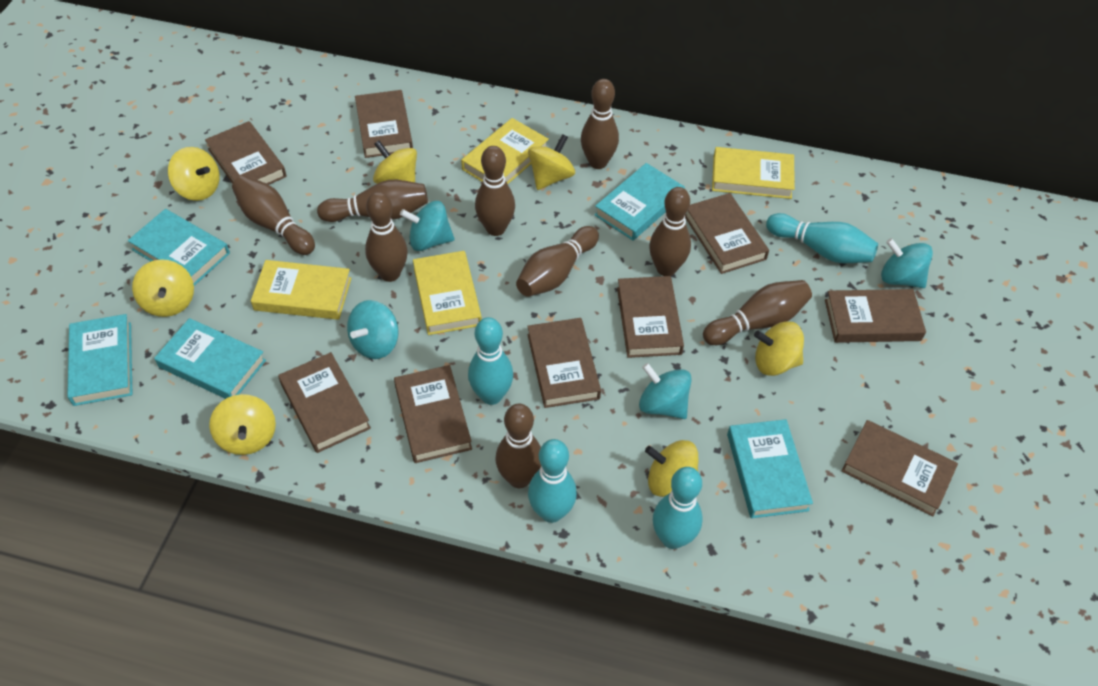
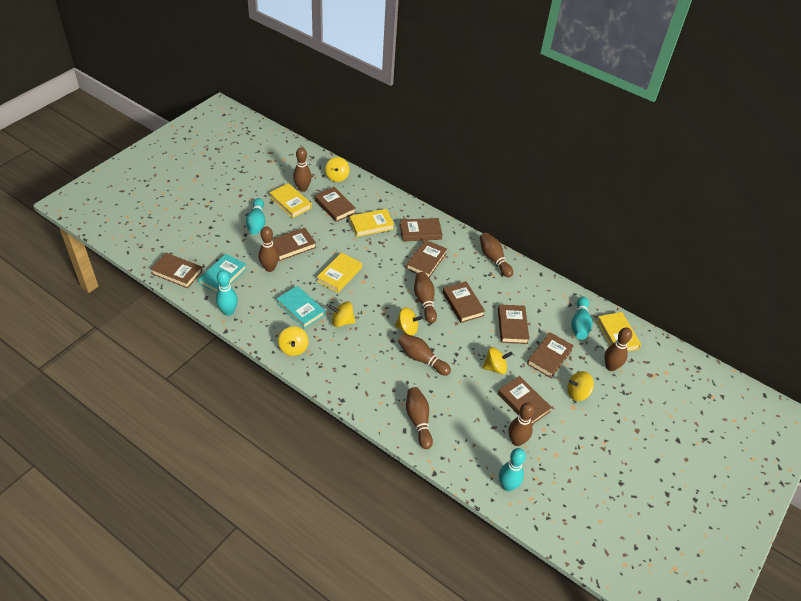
brown bowling pin: [232,175,315,255] [317,180,428,222] [365,192,408,282] [475,146,515,236] [496,404,541,488] [516,226,599,297] [581,79,619,169] [649,187,691,276] [703,280,812,345] = 9 -> [259,227,279,272] [293,147,312,192] [398,333,451,376] [406,387,433,449] [414,272,437,323] [480,233,513,278] [508,402,535,446] [604,327,632,371] = 8
turquoise book: [67,314,132,406] [128,209,230,286] [154,318,266,399] [595,163,685,240] [727,419,813,518] = 5 -> [198,254,247,293] [276,286,325,329] = 2
turquoise spinning top: [347,300,399,359] [400,201,455,251] [639,363,692,419] [881,238,933,288] = 4 -> none = 0
yellow spinning top: [132,259,194,317] [168,147,220,201] [209,394,276,455] [373,140,417,184] [528,134,575,190] [645,440,698,497] [754,321,804,376] = 7 -> [278,327,309,356] [325,157,350,182] [329,301,355,327] [395,307,423,335] [482,347,513,374] [567,371,594,401] = 6

